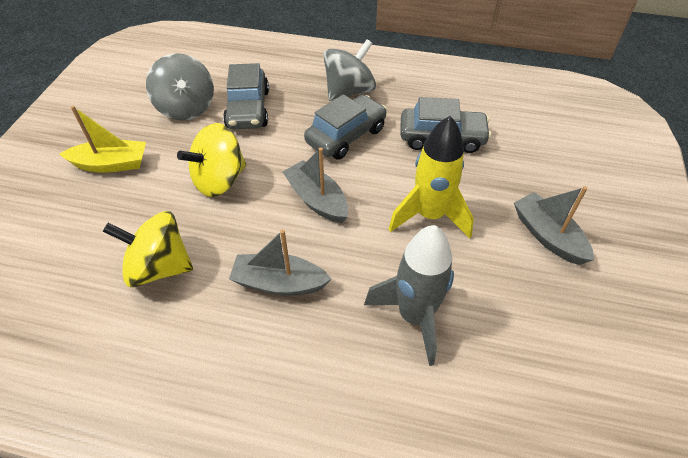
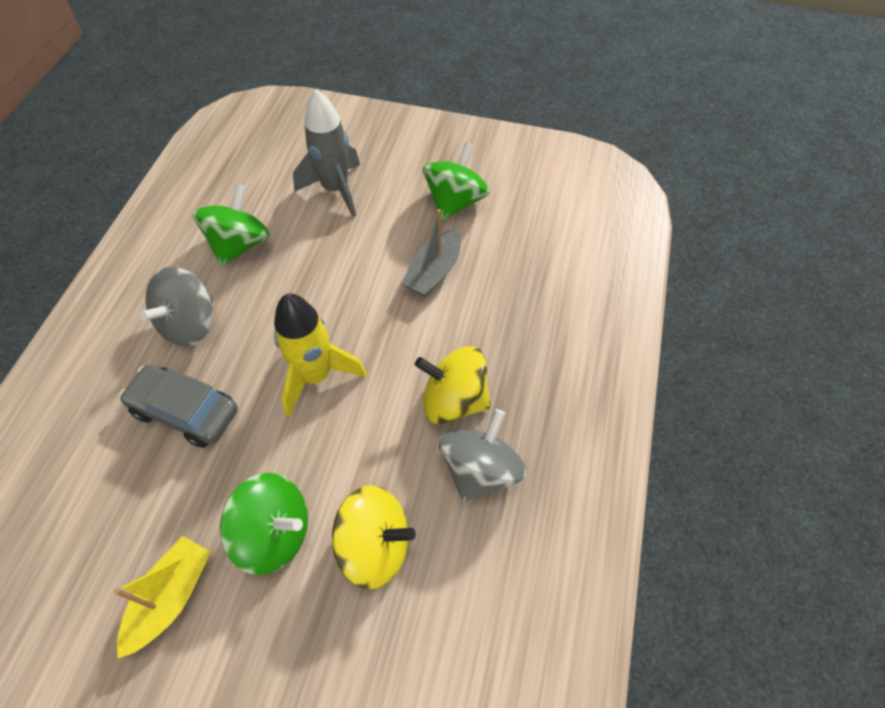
green spinning top: none = 0 -> [192,184,269,266] [220,473,308,575] [423,142,490,220] = 3
grey boat: [229,229,332,296] [283,147,348,223] [514,186,594,265] = 3 -> [401,209,461,297] = 1
grey car: [223,63,269,129] [304,94,387,160] [400,97,491,153] = 3 -> [119,365,238,448] = 1

